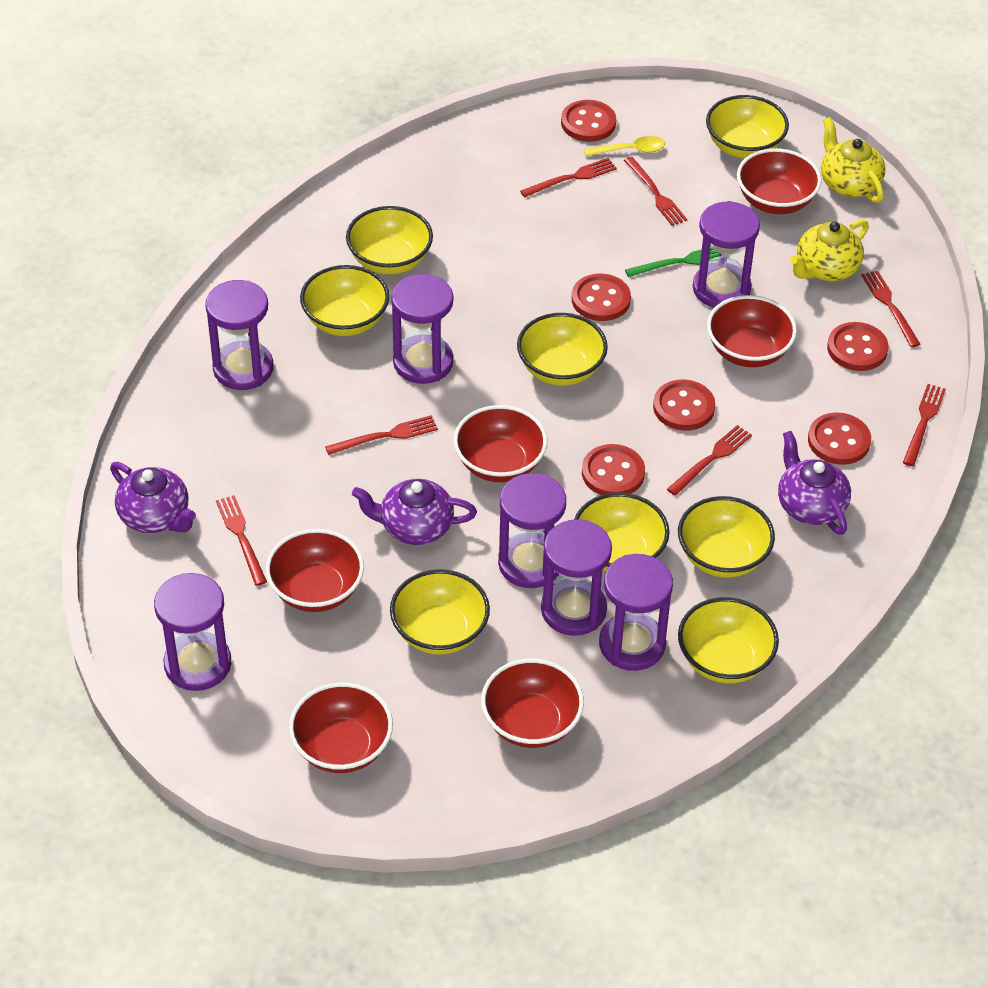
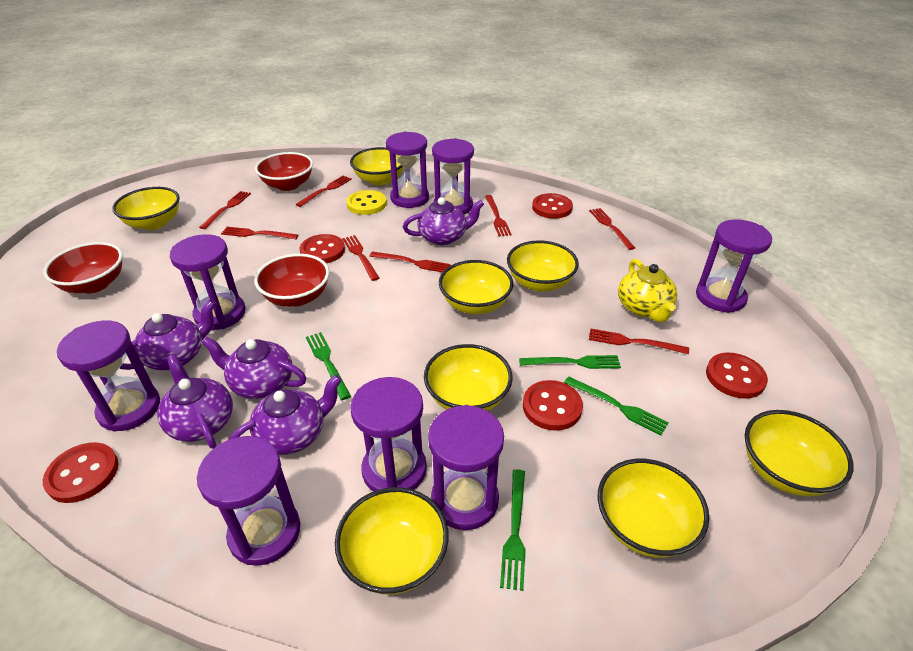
green fork: [625,247,720,277] = 1 -> [306,332,351,400] [500,469,526,591] [519,355,621,369] [564,376,669,435] = 4
purple hourglass: [154,573,231,691] [206,280,273,390] [391,274,453,384] [498,473,566,588] [541,519,612,636] [599,554,673,671] [693,201,760,308] = 7 -> [57,321,160,432] [170,234,246,330] [197,436,300,566] [350,377,427,492] [386,131,429,208] [428,405,504,530] [432,138,474,214] [696,219,772,313] = 8
purple teapot: [110,462,196,533] [352,479,477,545] [778,431,851,535] = 3 -> [119,300,215,370] [157,354,233,449] [202,337,306,399] [229,375,342,455] [403,197,484,245] = 5
red bowl: [266,529,364,612] [289,682,393,773] [453,405,547,482] [481,659,584,748] [707,295,797,367] [737,148,822,214] = 6 -> [43,242,123,293] [254,254,329,307] [255,152,313,191] = 3
red button: [561,100,616,142] [572,274,631,321] [582,444,645,495] [653,380,715,431] [808,412,871,465] [827,322,888,371] = 6 -> [43,442,118,503] [300,234,345,263] [523,380,583,431] [532,193,573,219] [706,352,768,399] = 5
red fork: [216,495,267,586] [325,415,438,455] [520,158,617,198] [624,157,687,226] [667,425,752,496] [861,270,921,347] [903,384,946,466] = 7 -> [199,191,251,229] [221,227,298,239] [296,176,352,207] [343,235,379,281] [370,252,451,273] [485,195,512,237] [589,208,635,250] [589,329,689,354] = 8
yellow button: none = 0 -> [346,190,387,215] = 1
yellow spoon: [584,136,665,156] = 1 -> none = 0
yellow teapot: [790,220,869,281] [821,117,885,203] = 2 -> [618,259,677,322] = 1

